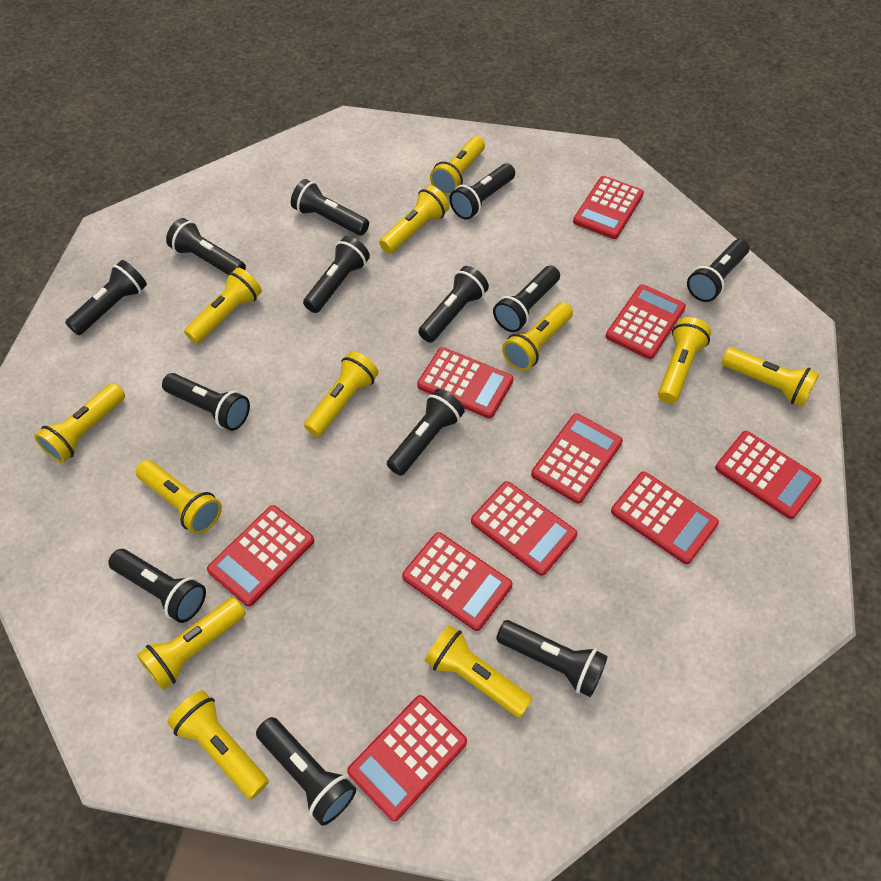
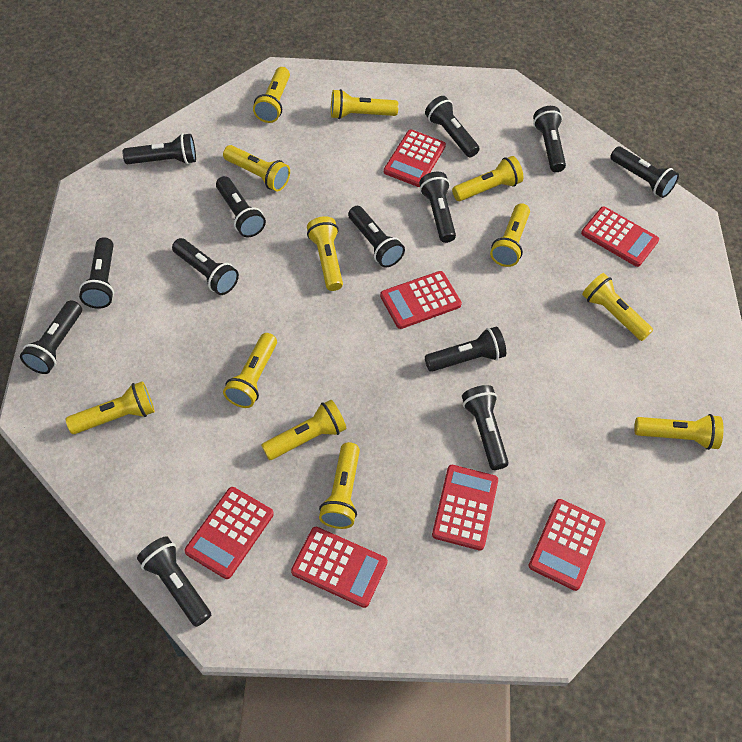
red calculator: [207,505,314,606] [347,695,467,821] [402,532,512,631] [417,347,513,418] [471,481,577,576] [531,413,623,504] [573,176,644,239] [606,284,686,359] [611,471,719,564] [715,431,822,519] = 10 -> [184,487,274,579] [291,527,388,608] [380,271,462,329] [384,130,446,187] [432,465,498,551] [528,499,606,591] [581,206,659,267] = 7

